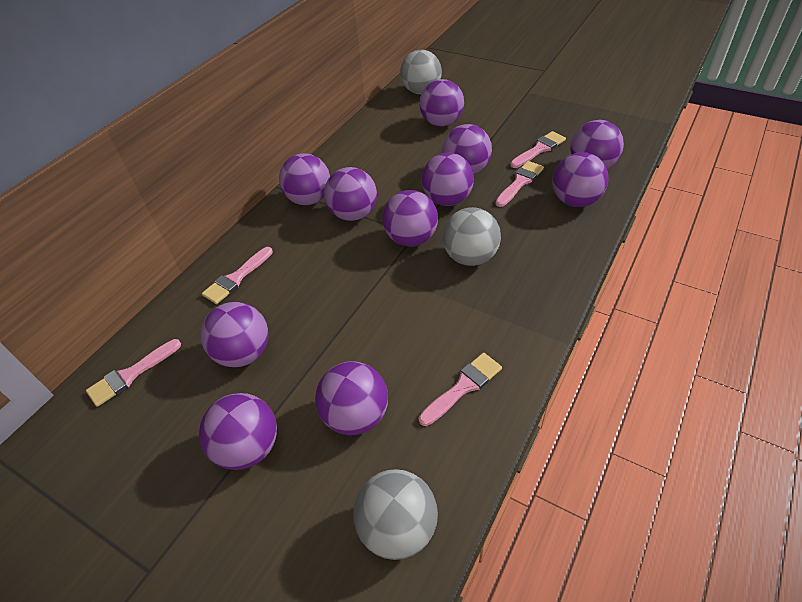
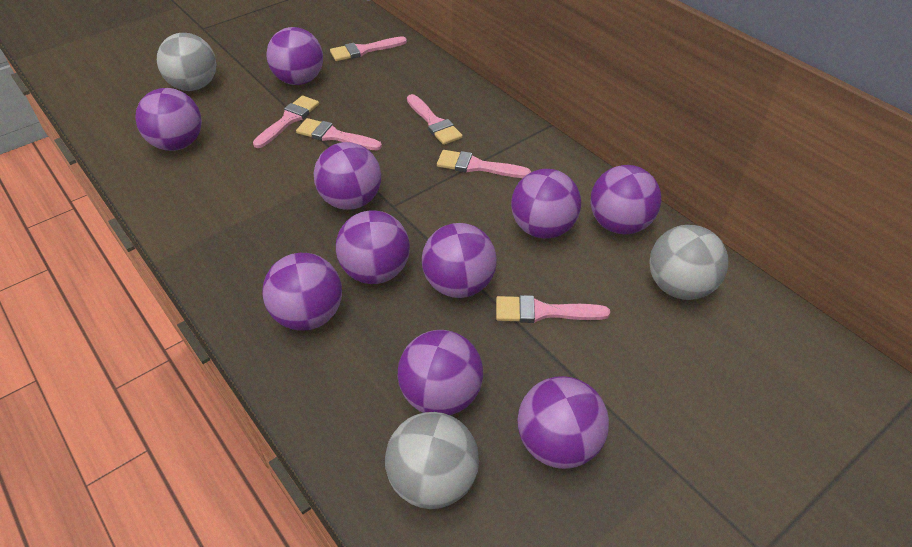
pink brush: [86,339,181,407] [202,247,273,304] [419,353,502,426] [495,161,544,207] [510,131,566,168] = 5 -> [253,95,319,148] [296,118,382,150] [330,36,407,61] [407,94,463,145] [437,150,531,178] [496,295,610,323] = 6
purple ball: [199,393,277,470] [200,302,269,367] [279,153,330,205] [315,361,388,435] [324,167,377,221] [383,190,438,246] [419,79,464,127] [422,153,474,206] [442,124,492,174] [552,152,609,207] [570,120,624,169] = 11 -> [135,88,202,151] [262,253,342,331] [266,27,323,85] [314,142,381,210] [336,210,410,284] [398,330,483,415] [422,223,497,298] [511,169,581,239] [517,376,609,469] [590,165,661,234] = 10

